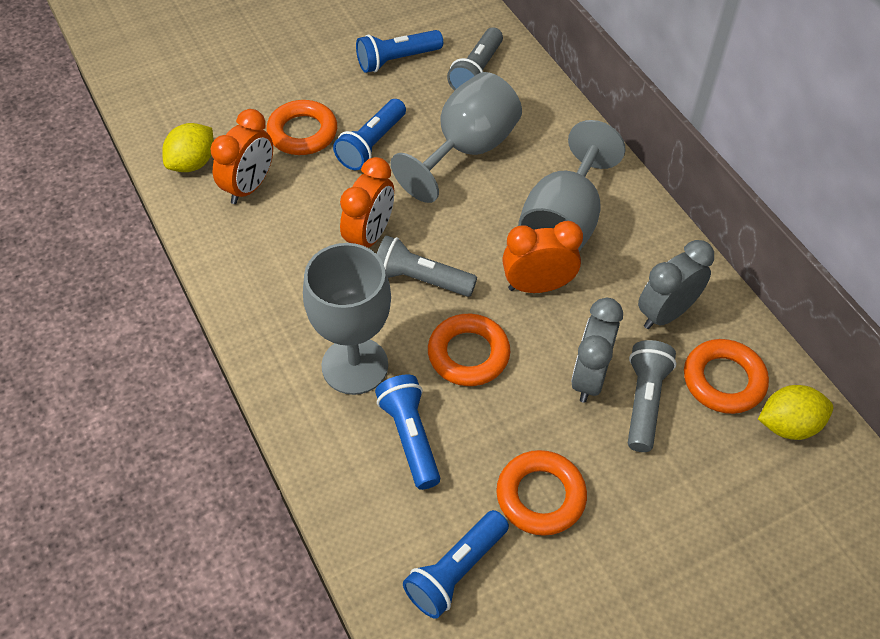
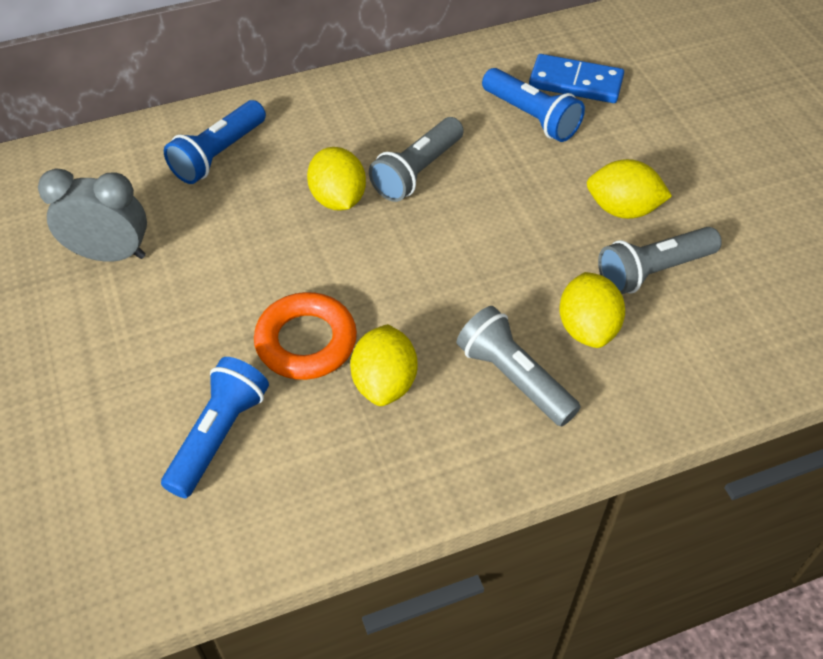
blue domino: none = 0 -> [529,54,624,103] = 1
blue flashlight: [333,99,406,170] [356,30,443,73] [375,375,440,490] [403,510,509,619] = 4 -> [161,357,269,498] [164,100,266,184] [482,68,585,142] = 3
grey clock: [571,298,623,403] [638,240,714,329] = 2 -> [38,168,147,262] = 1
grey goblet: [303,243,391,395] [391,72,522,203] [518,120,625,251] = 3 -> none = 0
orange clock: [210,109,273,204] [340,157,394,248] [502,221,583,293] = 3 -> none = 0
orange ring: [266,100,337,155] [428,314,510,386] [496,450,587,536] [684,339,769,414] = 4 -> [254,292,357,380] = 1
yellow lemon: [162,123,214,172] [758,385,833,440] = 2 -> [307,147,366,211] [350,324,417,406] [559,272,625,348] [587,159,672,219] = 4

